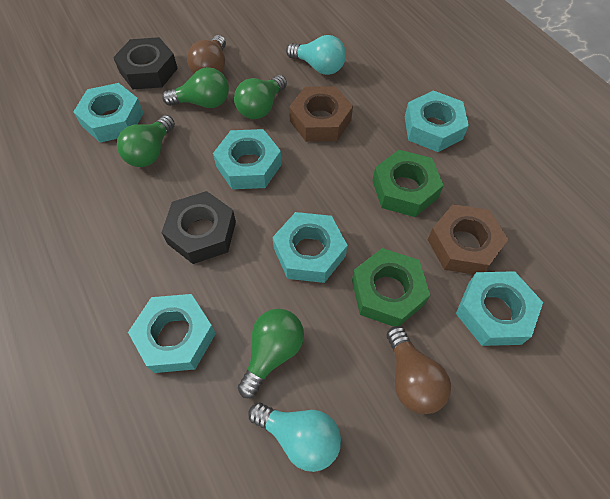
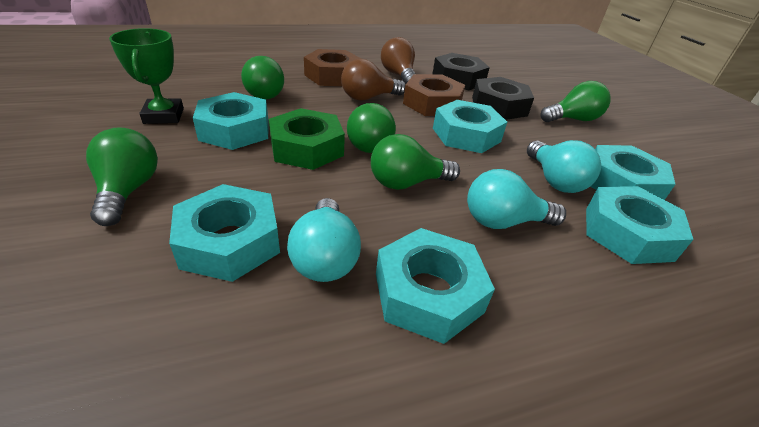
green light bulb: [117,115,175,167] [162,67,229,108] [234,75,287,119] [238,309,304,398] = 4 -> [86,127,158,226] [241,56,284,99] [347,103,396,153] [371,134,460,190] [540,81,611,122] = 5
green nut: [352,248,430,326] [372,150,444,217] = 2 -> [269,108,345,170] = 1
green trophy: none = 0 -> [109,28,184,124] = 1
turquoise light bulb: [248,402,341,472] [286,35,346,75] = 2 -> [287,198,361,282] [467,169,566,229] [527,140,601,193] = 3

